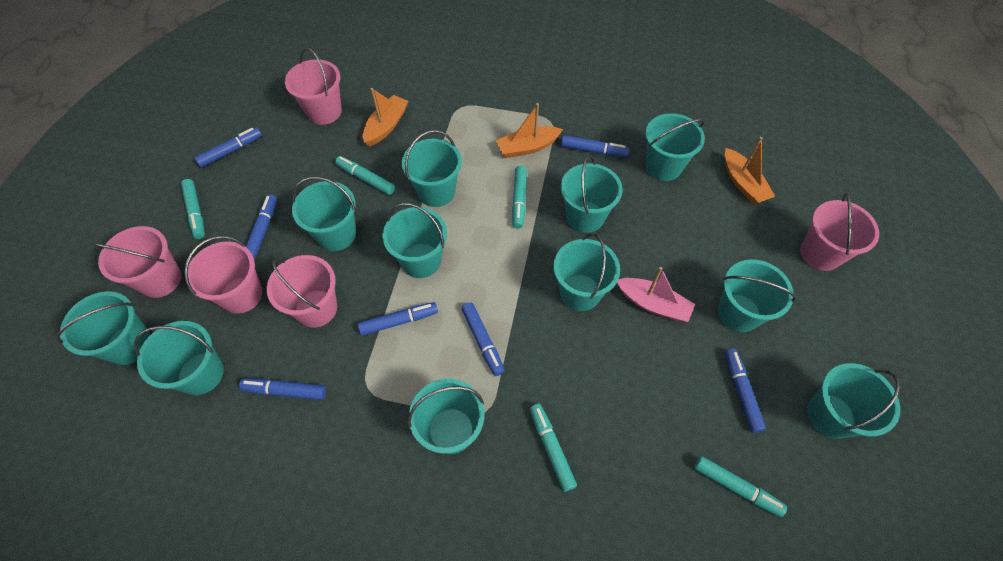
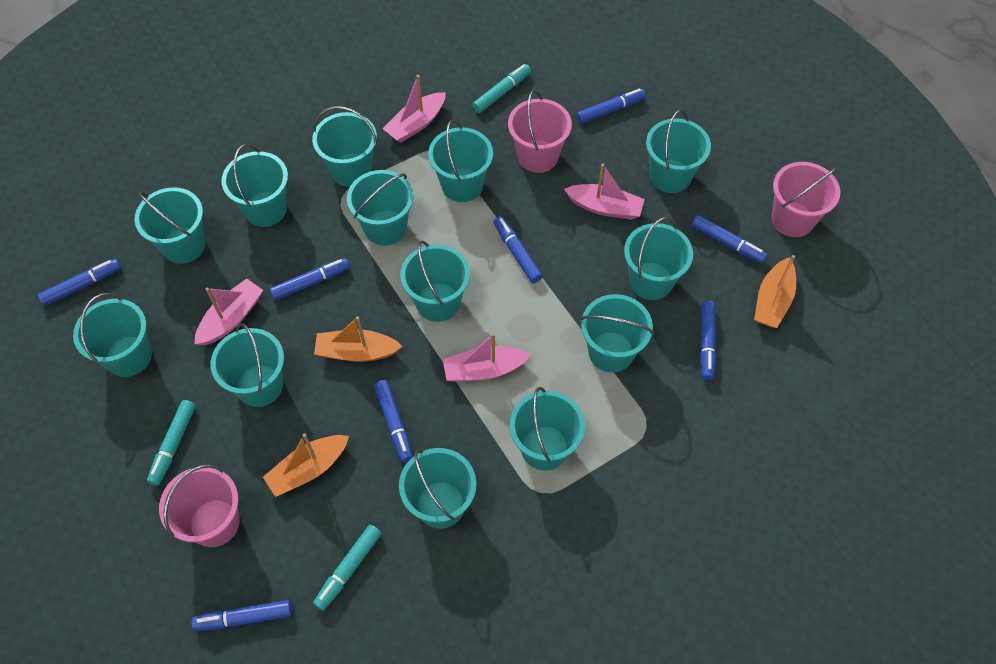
blue marker: [194,128,262,168] [239,378,326,400] [246,194,277,260] [358,302,438,336] [461,303,505,376] [561,135,629,157] [725,348,766,433] = 7 -> [38,259,121,306] [192,600,292,631] [270,258,350,301] [374,380,413,462] [494,216,543,283] [576,88,646,124] [691,215,767,263] [700,300,716,380] = 8
pink boat: [617,267,695,322] = 1 -> [194,278,263,345] [383,75,446,143] [443,333,531,382] [564,164,645,220] = 4
pink bucket: [93,226,181,298] [184,236,263,314] [267,255,337,328] [285,48,342,125] [800,193,879,271] = 5 -> [159,464,240,547] [508,90,572,173] [771,162,840,237] = 3
turquoise bucket: [56,291,151,365] [134,321,224,395] [292,177,356,251] [382,203,447,278] [402,130,462,207] [408,378,485,454] [554,233,620,311] [561,155,622,233] [645,113,705,181] [718,259,796,332] [807,363,900,439] = 11 -> [73,293,152,377] [134,187,205,264] [211,323,284,407] [221,144,288,227] [312,106,377,187] [347,170,414,246] [399,448,476,529] [400,240,470,322] [428,120,493,202] [510,387,585,471] [580,294,654,373] [624,217,693,300] [646,109,711,193] = 13
turquoise marker: [181,179,205,239] [335,156,395,195] [512,166,527,228] [530,404,577,492] [694,456,787,517] = 5 -> [147,400,196,485] [313,525,382,611] [472,64,531,113] = 3

